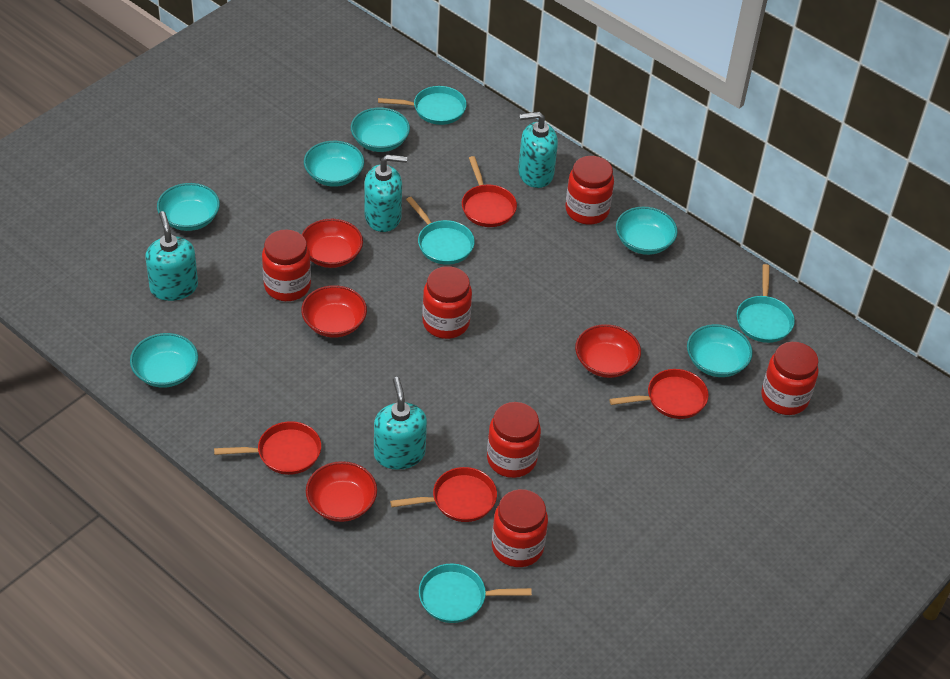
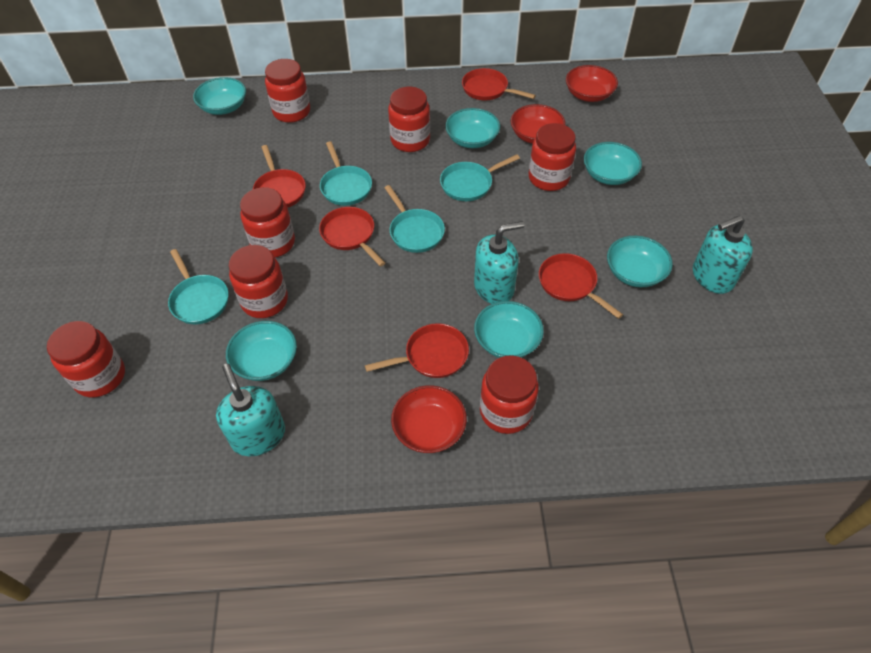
red bowl: [301,219,363,268] [301,285,367,338] [306,461,377,522] [575,324,641,378] = 4 -> [391,385,467,453] [511,104,565,144] [566,65,618,102] = 3
red jar: [262,229,311,301] [422,266,472,339] [487,402,541,478] [492,489,548,567] [565,156,614,224] [761,342,819,415] = 6 -> [47,321,125,397] [229,245,288,318] [240,187,295,258] [265,59,310,123] [388,87,430,152] [480,356,539,434] [529,123,576,191] = 7
red pan: [214,421,321,475] [390,467,497,522] [462,156,517,227] [609,369,709,419] = 4 -> [253,145,306,207] [319,207,385,267] [365,323,469,378] [462,68,536,101] [539,253,623,319] = 5
turquoise soap dispenser: [145,211,198,301] [364,155,407,232] [374,377,427,470] [518,112,558,188] = 4 -> [216,363,285,456] [474,221,524,304] [693,215,753,294] = 3

